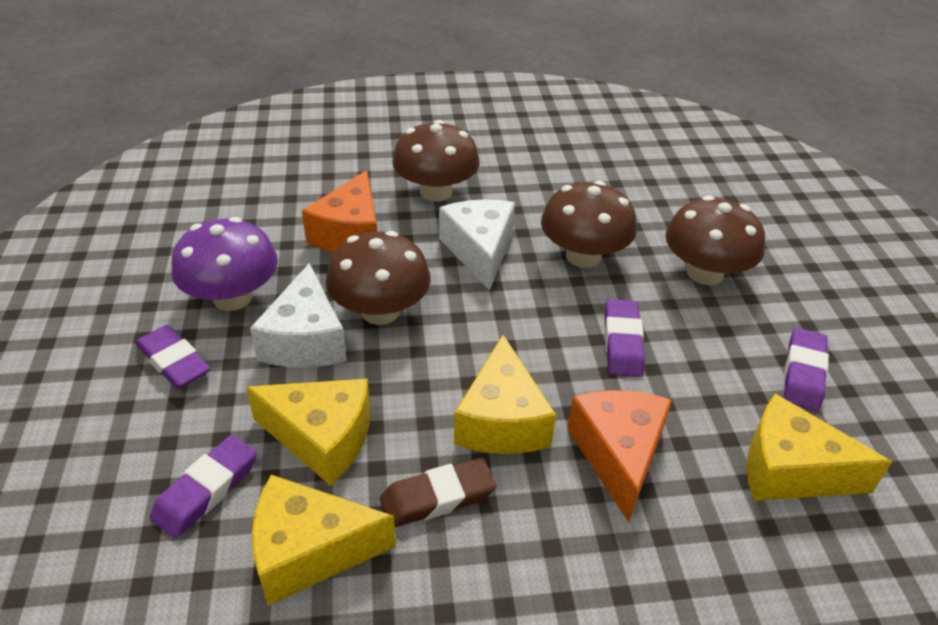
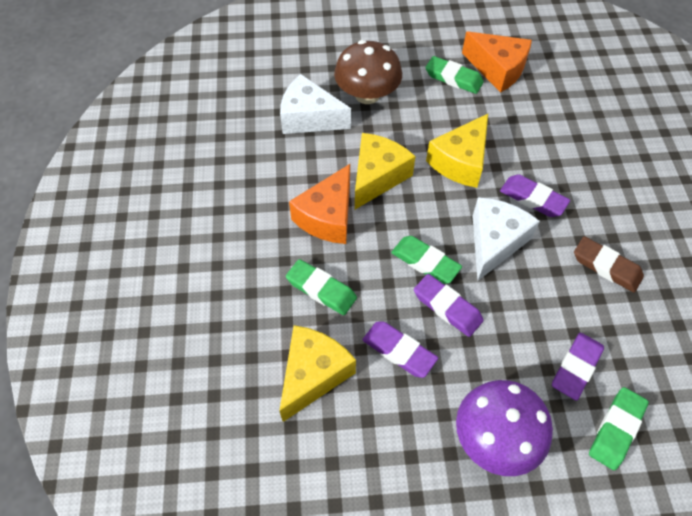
brown mushroom: [326,231,431,325] [392,120,480,202] [541,181,637,268] [665,196,765,285] = 4 -> [334,40,402,104] = 1
green eraser: none = 0 -> [286,259,357,315] [391,236,462,284] [425,56,484,94] [589,387,649,470] = 4
yellow cheese: [246,379,370,486] [252,475,396,606] [454,335,556,454] [747,394,892,501] = 4 -> [279,325,356,422] [355,133,416,209] [426,114,488,188] = 3

